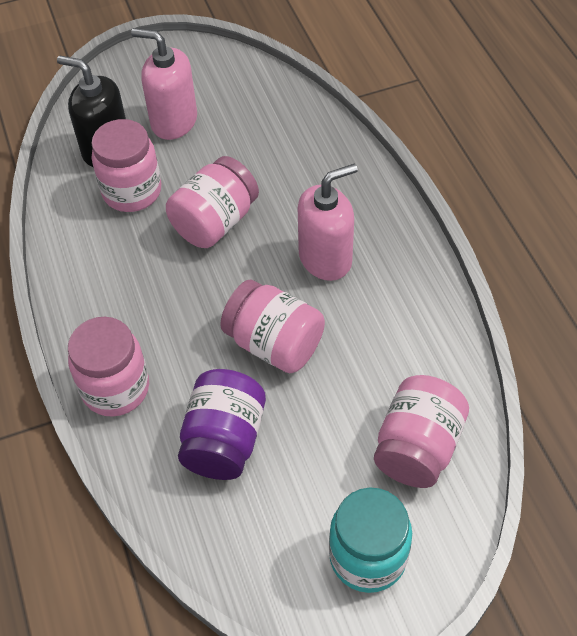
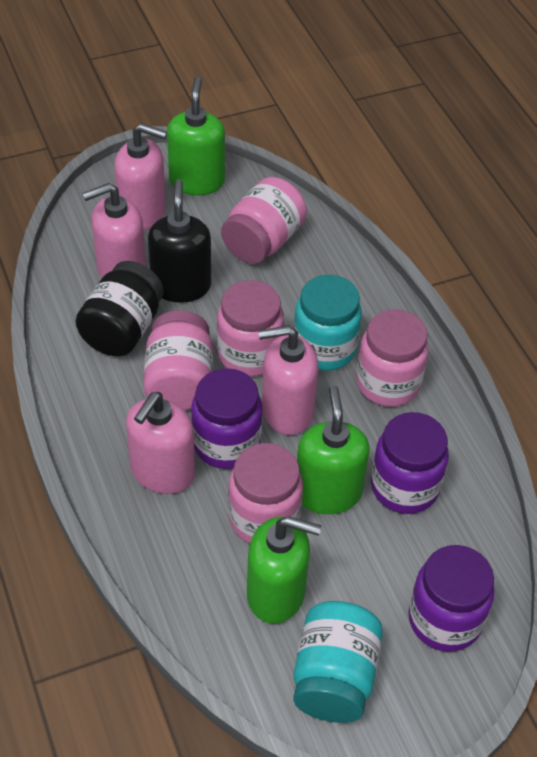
black jar: none = 0 -> [75,261,164,356] = 1
green soap dispenser: none = 0 -> [167,77,225,195] [247,516,321,624] [297,385,369,514] = 3
pink soap dispenser: [131,28,197,140] [298,164,358,281] = 2 -> [82,183,146,279] [114,123,167,230] [126,392,195,494] [258,325,319,435] = 4
purple jar: [178,369,266,480] = 1 -> [191,368,263,469] [371,412,449,514] [408,545,494,652] = 3
turquoise jar: [329,488,412,593] = 1 -> [293,601,383,723] [294,275,362,371] = 2

